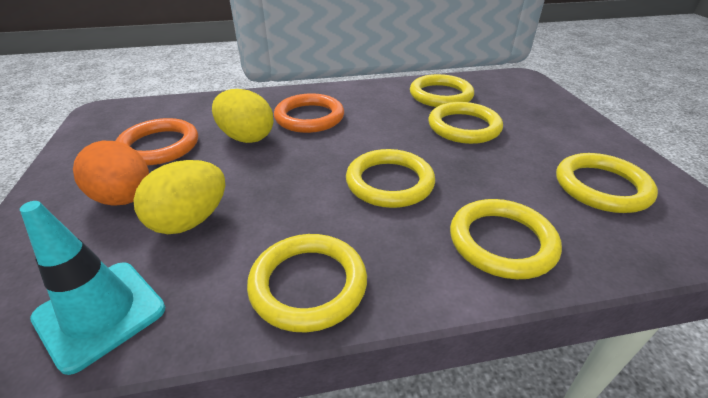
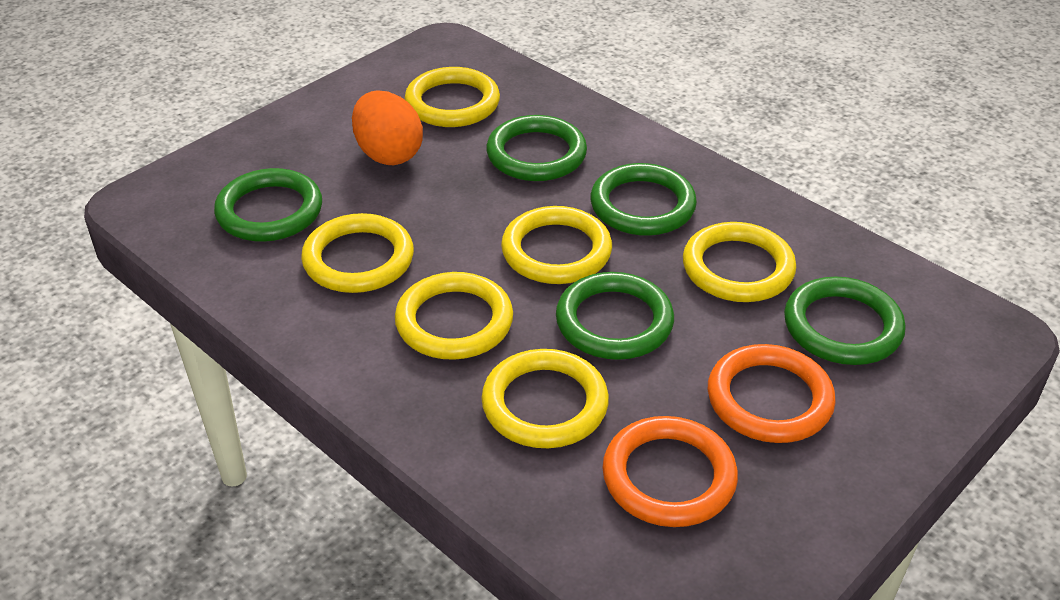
green ring: none = 0 -> [214,168,322,242] [486,115,587,181] [556,272,674,360] [590,163,697,236] [784,277,906,365] = 5
turquoise traffic cone: [20,201,165,375] = 1 -> none = 0
yellow egg: [133,160,225,234] [212,89,273,143] = 2 -> none = 0

